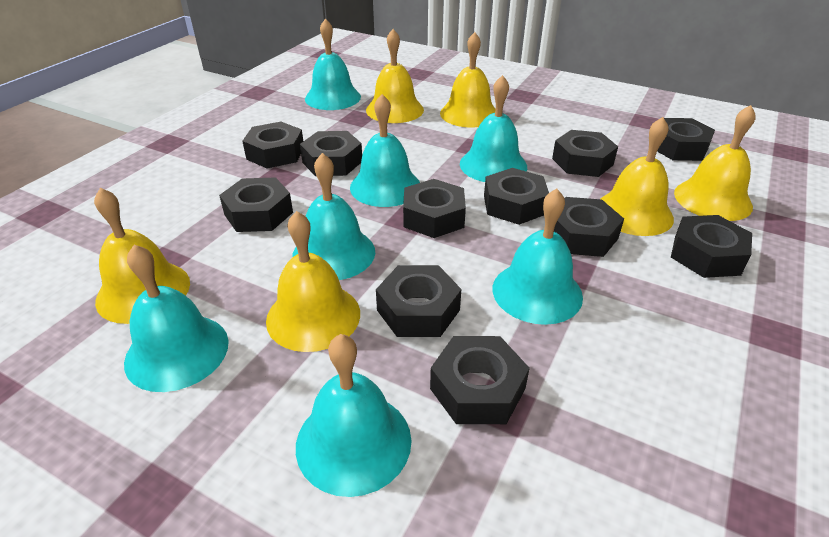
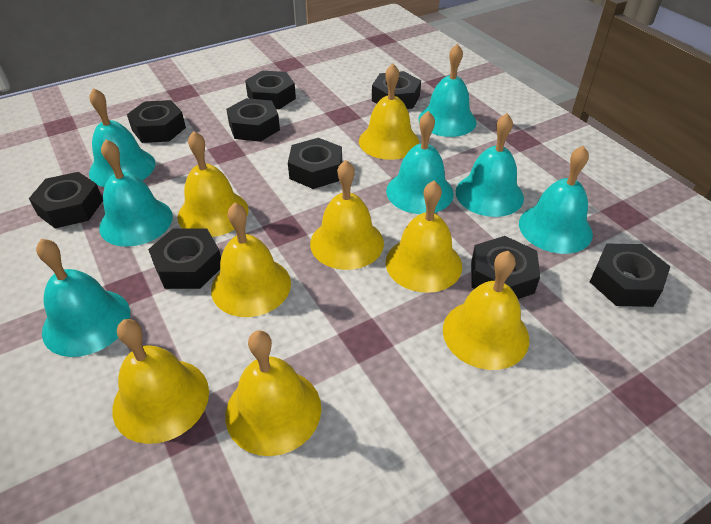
black nut: [219,177,293,232] [242,122,303,169] [300,131,362,176] [376,265,461,337] [403,179,466,238] [430,336,530,424] [484,168,549,225] [552,130,618,177] [554,197,624,257] [657,118,715,161] [671,215,752,278] = 11 -> [29,172,103,228] [127,100,186,143] [148,228,221,289] [226,98,280,142] [245,71,296,109] [288,138,342,189] [372,71,421,109] [471,236,540,299] [590,244,671,307] = 9
yellow bell: [94,188,190,324] [266,211,360,352] [366,29,424,123] [440,32,495,128] [600,117,674,236] [674,105,756,221] = 6 -> [112,319,209,444] [178,131,249,237] [211,203,291,317] [225,330,321,456] [310,160,384,270] [359,64,419,160] [386,180,462,293] [443,251,529,370] = 8

